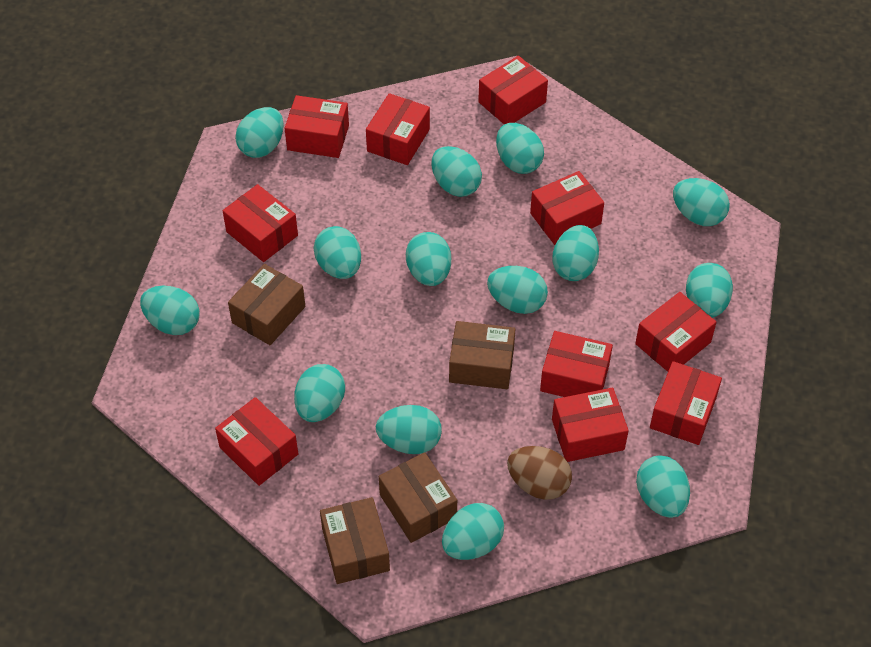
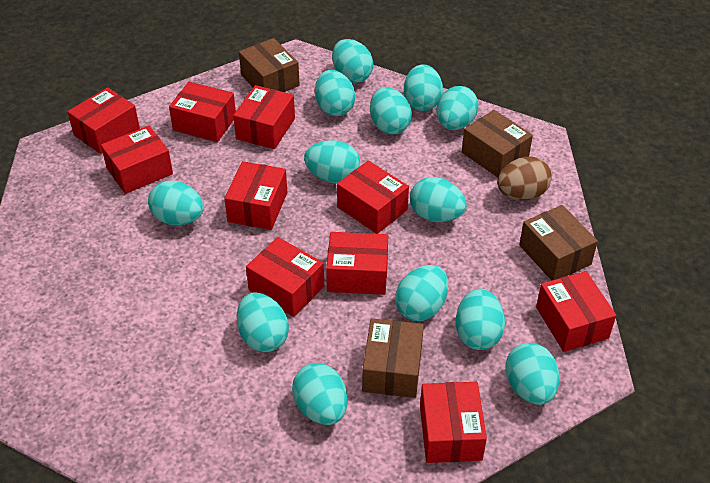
turquoise egg: [140,286,200,335] [235,107,284,158] [294,364,345,422] [314,226,361,279] [376,405,442,454] [406,232,451,286] [431,146,482,197] [442,503,504,560] [487,266,548,314] [496,123,544,174] [552,225,599,281] [636,456,690,518] [673,178,730,226] [686,263,733,318] = 14 -> [148,181,204,225] [237,292,289,352] [292,363,348,425] [304,140,360,183] [315,70,355,116] [332,39,373,83] [370,87,412,135] [395,265,448,321] [404,64,443,111] [410,177,467,222] [437,86,479,130] [456,289,505,350] [505,343,560,405] = 13

